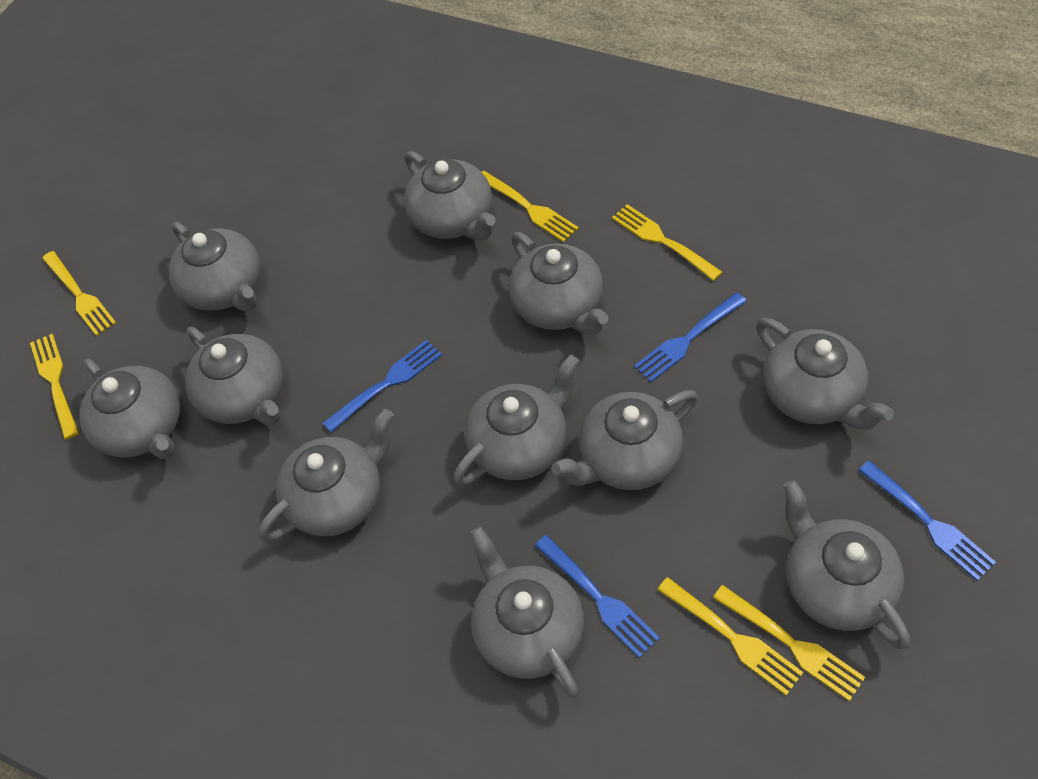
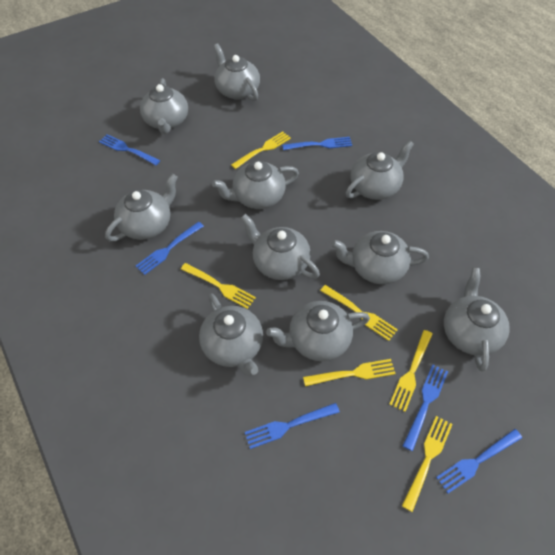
blue fork: [323,340,442,433] [535,535,660,658] [634,293,747,382] [858,460,996,580] = 4 -> [99,134,160,165] [136,222,204,275] [245,403,340,449] [282,137,352,150] [403,364,448,451] [436,429,522,493] = 6
grey teapot: [79,359,180,459] [169,222,260,311] [185,327,283,425] [259,409,394,542] [404,151,496,240] [453,354,580,486] [470,527,584,697] [509,232,608,335] [551,390,698,490] [756,318,894,430] [783,480,910,649] = 11 -> [105,174,178,241] [140,78,188,134] [199,293,263,376] [212,161,299,209] [214,43,260,101] [241,214,320,280] [266,301,370,361] [331,231,429,284] [346,140,414,200] [444,268,510,371] = 10

